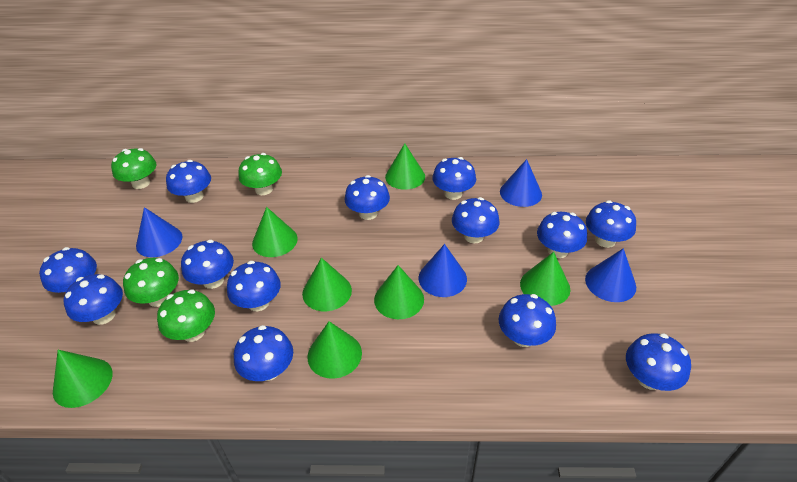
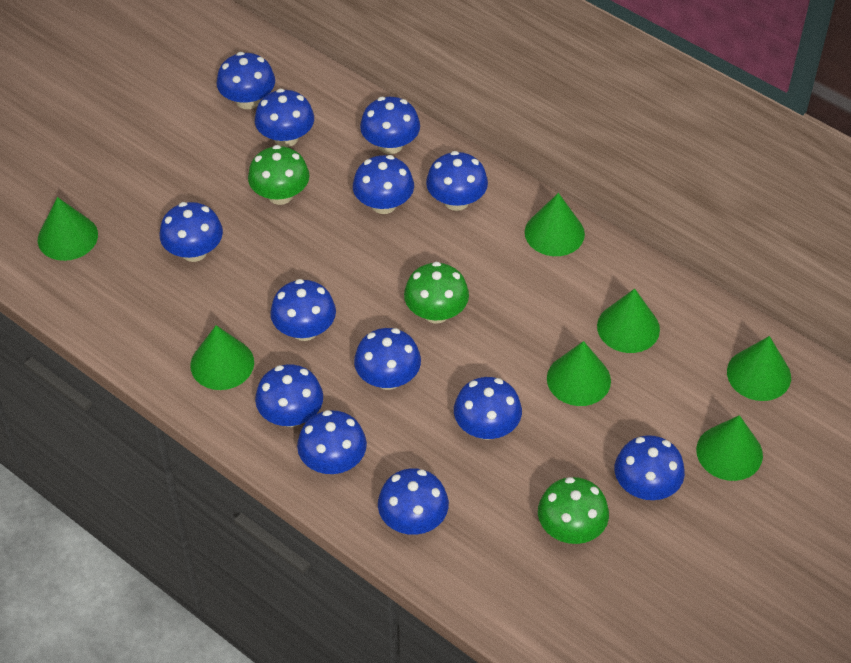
blue cone: [136,207,182,257] [419,244,467,297] [500,159,542,207] [585,248,636,302] = 4 -> none = 0
green mushroom: [111,148,156,189] [123,258,179,307] [157,290,215,342] [238,153,282,195] = 4 -> [248,145,310,205] [404,262,469,324] [538,477,609,544] = 3

